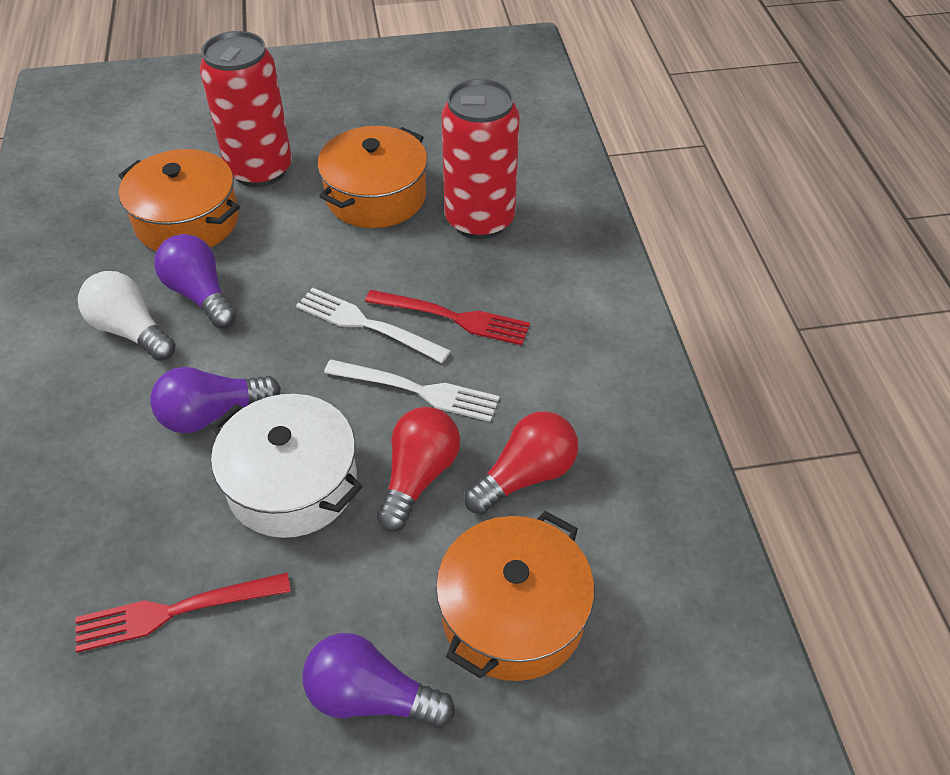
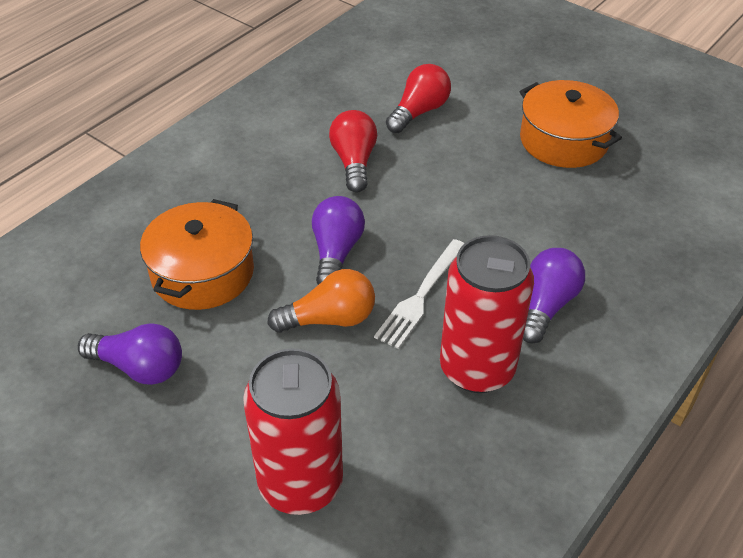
orange light bulb: none = 0 -> [267,269,375,333] = 1
orange pot: [118,149,240,251] [317,126,428,228] [436,511,594,681] = 3 -> [140,199,254,310] [520,80,622,168] = 2
red fork: [75,572,291,653] [365,290,530,345] = 2 -> none = 0
white fork: [296,288,451,363] [324,359,500,422] = 2 -> [374,239,465,349] = 1
white light bulb: [78,271,176,361] = 1 -> none = 0
white pot: [211,394,363,538] = 1 -> none = 0

